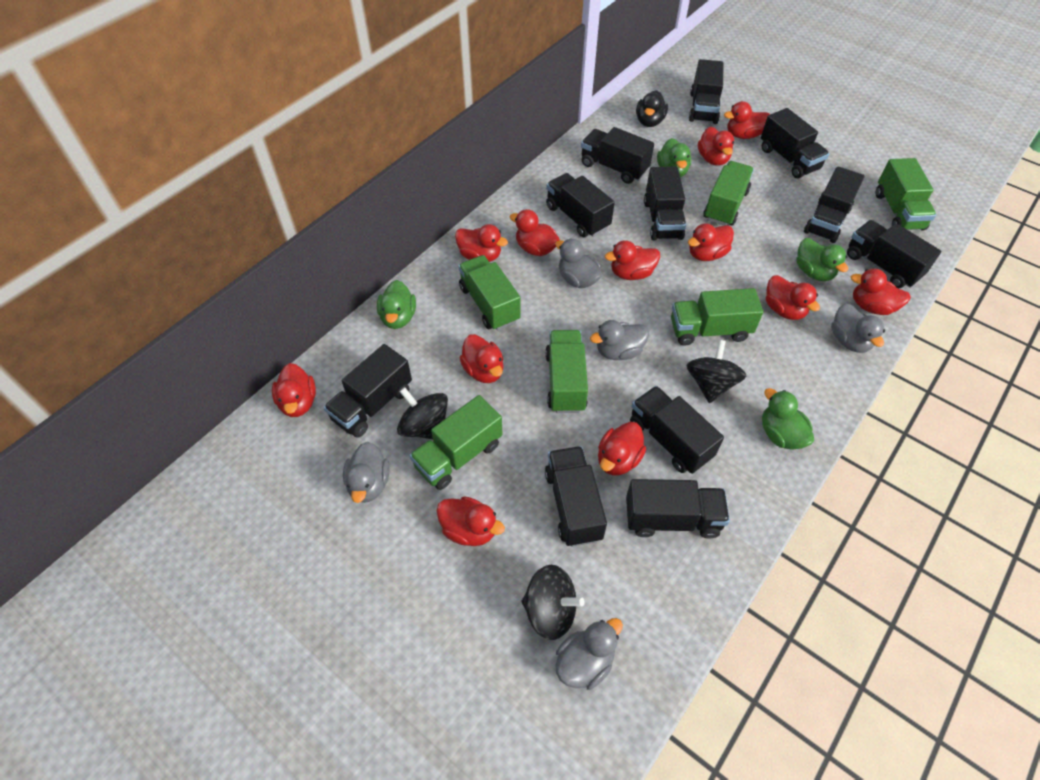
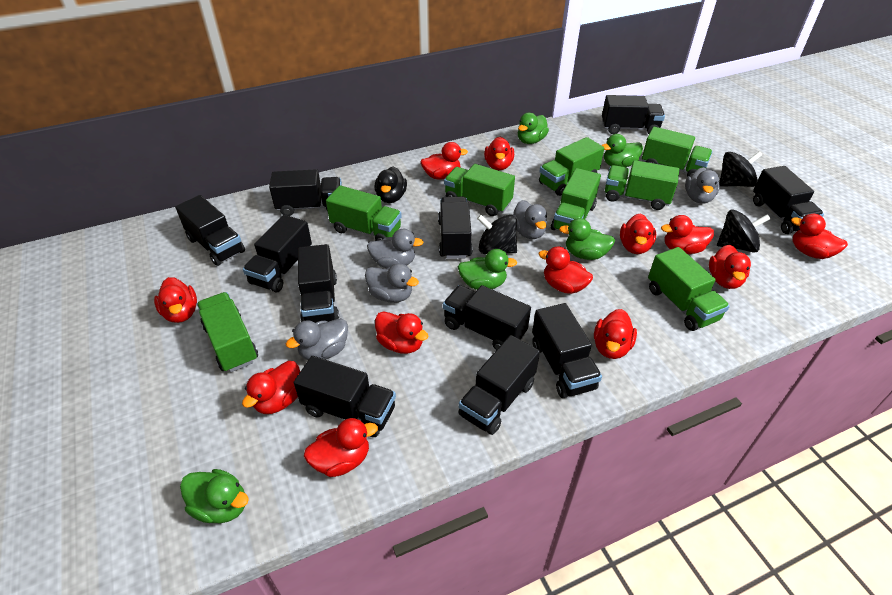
green duck: [377,280,416,329] [657,138,691,177] [762,388,814,449] [796,238,848,281] = 4 -> [180,469,249,523] [458,249,517,290] [518,113,549,144] [559,218,615,260] [602,134,643,167] = 5
green truck: [410,395,503,490] [458,255,521,330] [545,330,588,413] [671,288,763,346] [703,161,754,226] [876,158,936,231] = 6 -> [197,292,258,372] [326,185,402,241] [444,164,515,216] [539,137,604,196] [551,168,601,231] [605,160,679,210] [642,127,713,177] [648,247,730,331] = 8

